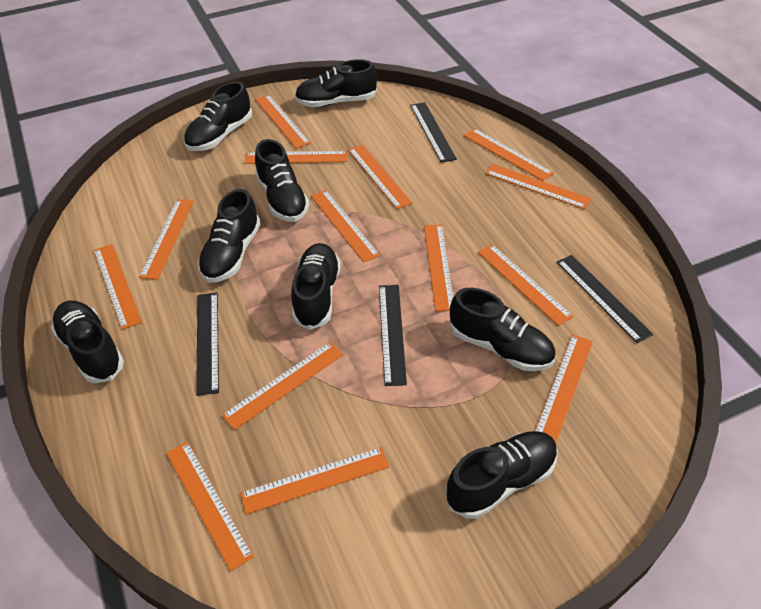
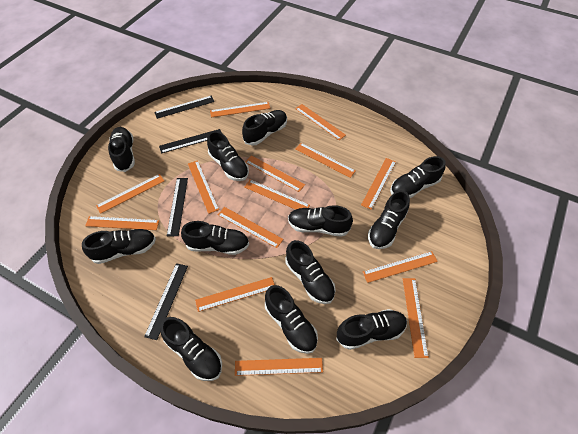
black shoe: [51,301,124,383] [184,82,252,151] [198,189,260,283] [255,139,309,222] [291,243,341,330] [295,59,377,107] [446,431,558,519] [450,288,556,371] = 8 -> [82,229,156,264] [108,127,135,172] [160,317,222,381] [181,221,249,255] [207,131,249,181] [242,110,287,146] [265,285,318,354] [286,240,336,304] [288,205,353,237] [336,309,407,350] [368,190,410,249] [390,156,446,198] = 12

